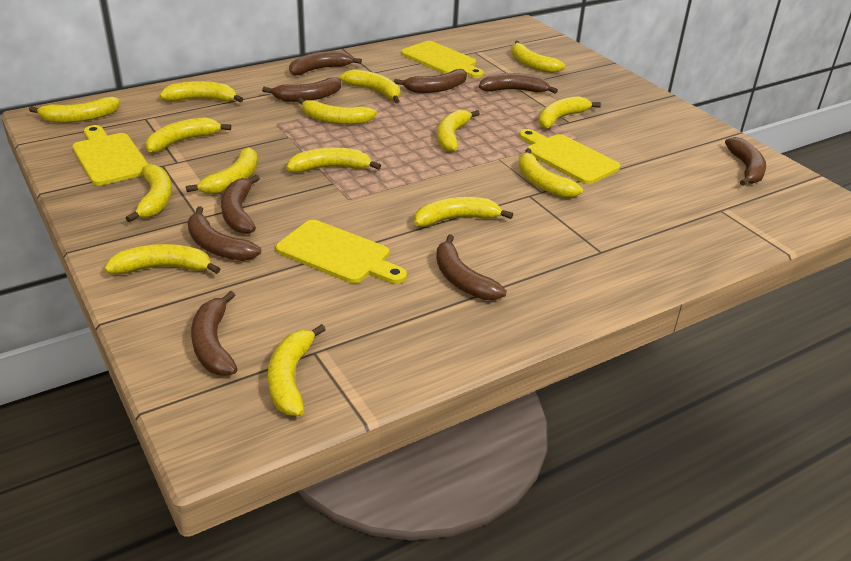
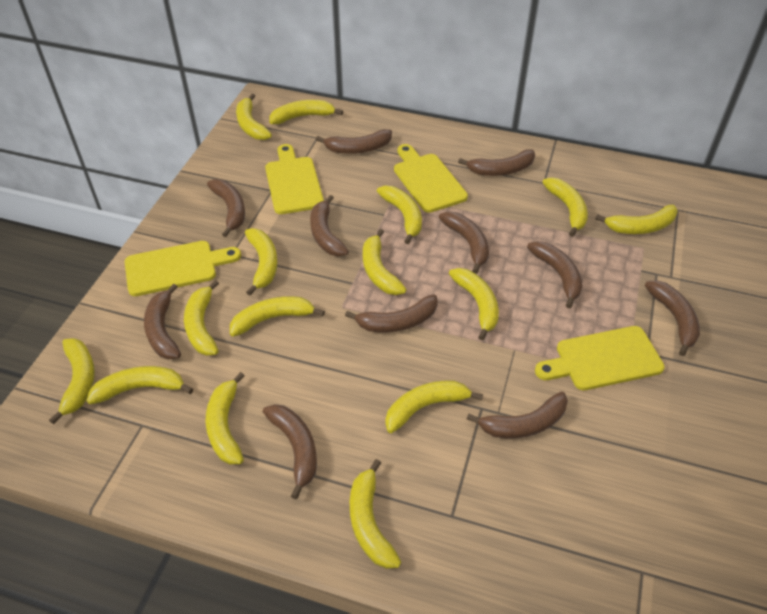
brown banana: [187,206,261,261] [191,291,237,376] [221,175,260,234] [262,77,341,102] [289,51,362,75] [394,69,467,93] [436,234,507,300] [479,73,558,94] [725,137,766,186] = 9 -> [144,284,181,360] [207,179,245,237] [263,404,317,499] [310,195,349,256] [316,129,392,154] [345,294,438,333] [439,212,489,274] [458,149,535,176] [467,392,568,438] [527,241,583,308] [645,280,700,356] = 11

